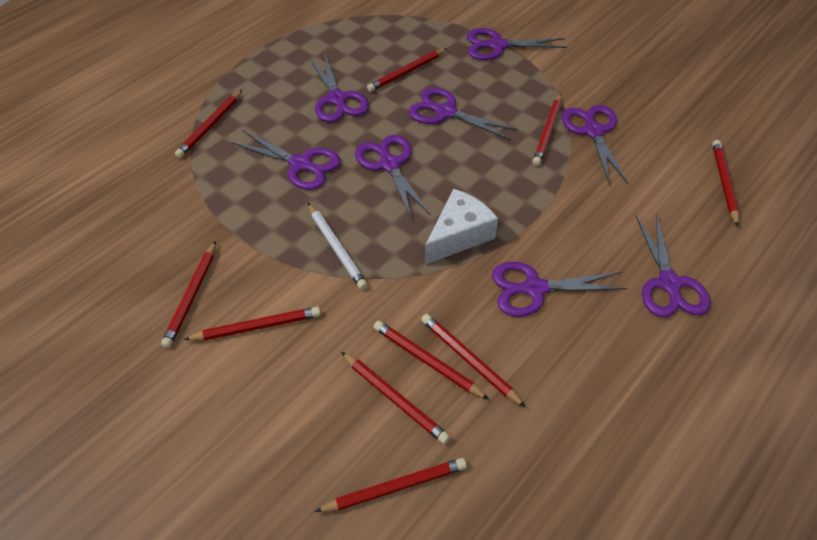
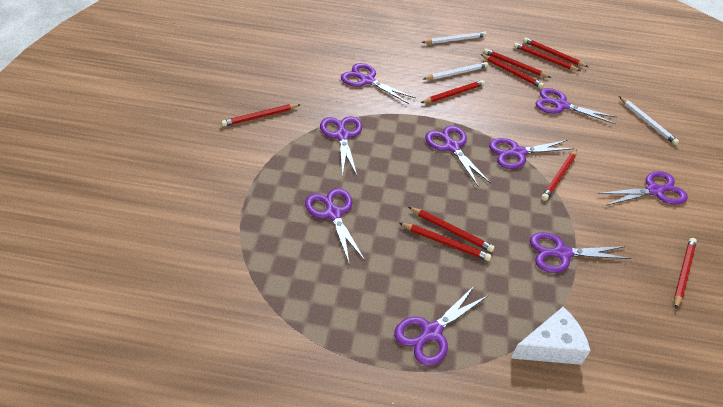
purple scissors: [231,130,341,190] [309,54,369,122] [355,135,431,220] [408,87,518,140] [466,28,567,60] [492,262,628,317] [562,105,628,185] [636,213,710,317] = 8 -> [305,188,366,265] [320,116,362,176] [341,63,415,104] [394,285,489,366] [425,126,491,186] [489,138,575,169] [530,232,632,273] [535,88,616,124] [598,171,688,206] = 9
white pencil: [308,203,368,290] = 1 -> [422,32,487,44] [423,62,488,80] [619,96,679,145] = 3

